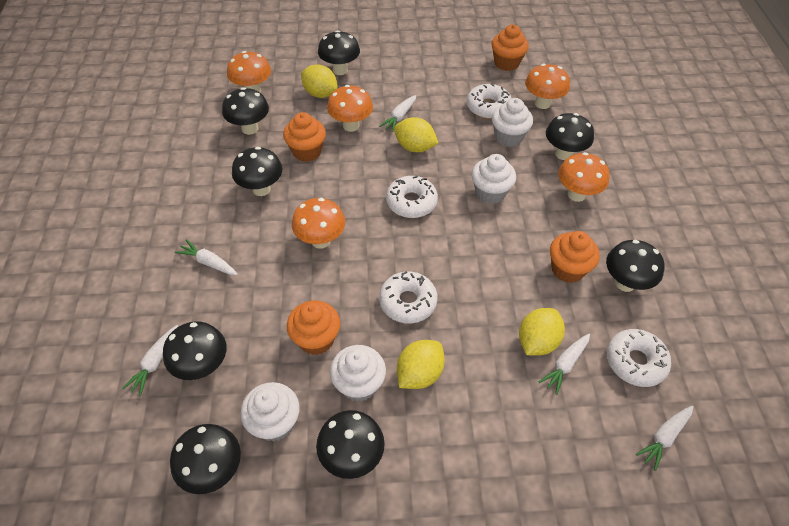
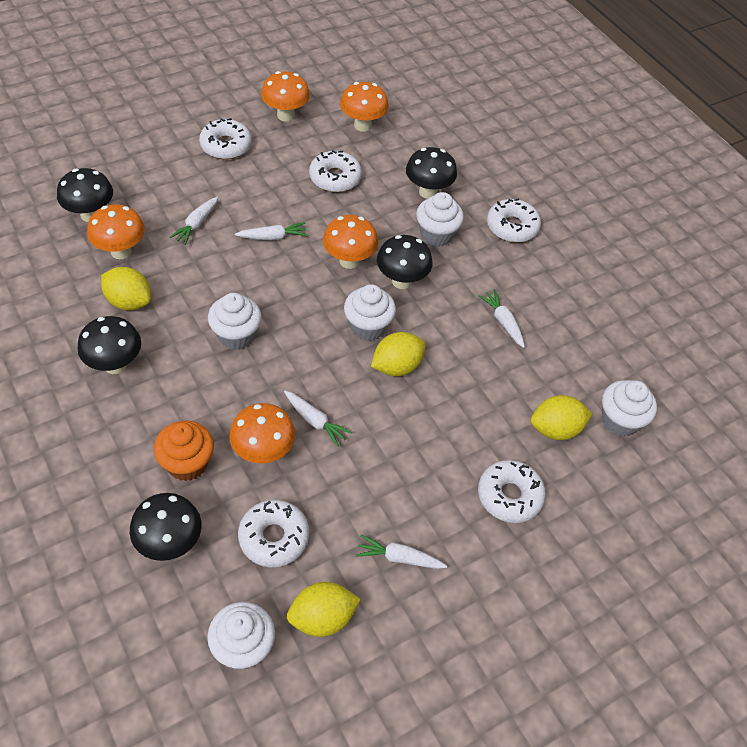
black mushroom: [163,321,227,380] [170,424,241,494] [222,87,269,135] [232,147,282,196] [316,410,385,479] [318,30,360,75] [546,113,594,160] [606,240,664,292] = 8 -> [57,168,113,222] [78,316,141,374] [130,493,201,561] [377,235,433,289] [406,147,457,199] = 5
orange cupcake: [283,112,326,162] [287,300,340,355] [492,24,529,71] [550,231,600,283] = 4 -> [154,421,214,481] = 1
white cupcake: [241,382,300,442] [330,345,386,402] [472,154,516,204] [492,98,533,147] = 4 -> [207,602,275,669] [208,293,262,350] [344,284,396,341] [416,192,464,247] [602,380,657,436] = 5
white donut: [379,271,438,324] [386,176,438,218] [467,83,512,119] [607,329,671,387] = 4 -> [199,118,252,159] [238,500,309,567] [309,150,362,192] [478,460,546,523] [487,198,541,242] = 5

